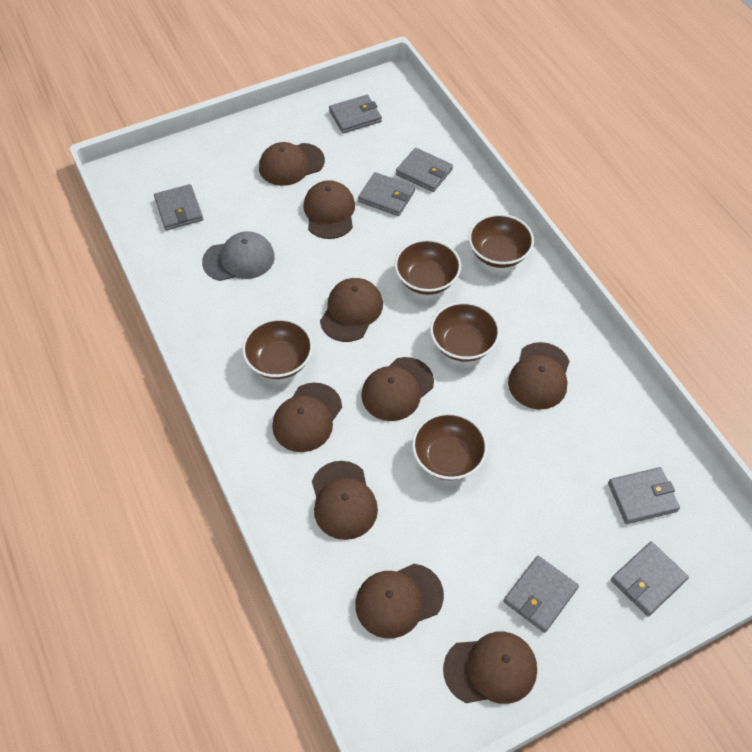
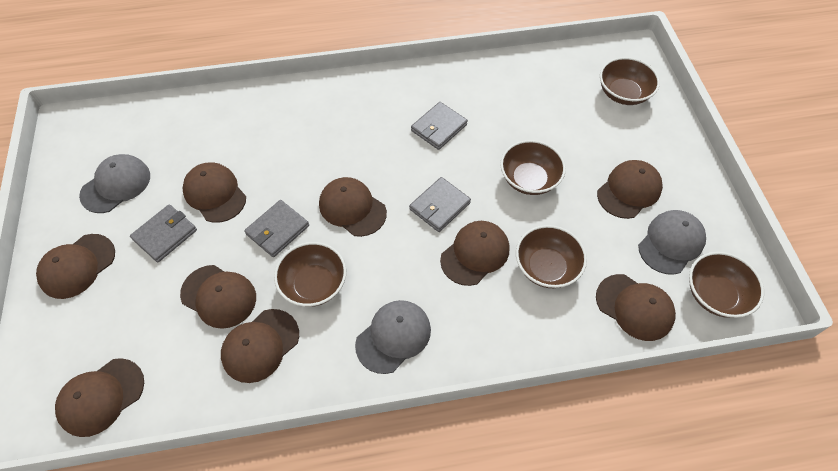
grey cap: [202,231,275,281] = 1 -> [79,154,150,213] [355,300,431,374] [638,210,706,275] = 3
grey wallet: [154,184,203,230] [329,95,382,134] [358,172,415,216] [396,148,453,192] [504,556,579,633] [608,467,680,524] [611,542,689,616] = 7 -> [130,204,197,262] [244,200,309,257] [409,177,471,232] [411,102,468,150] = 4

